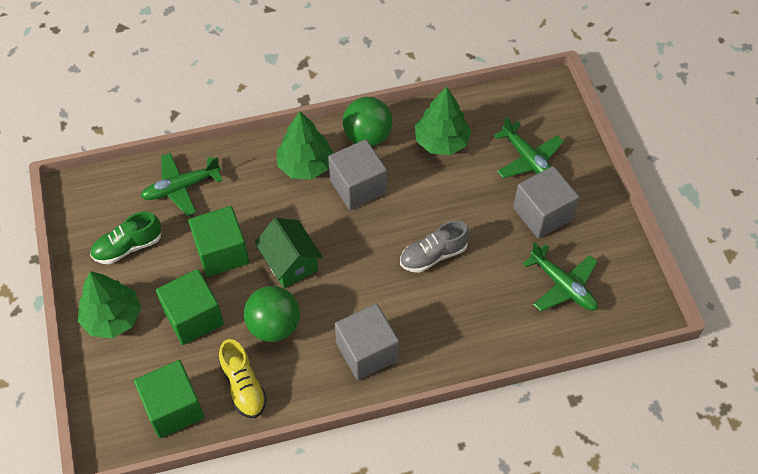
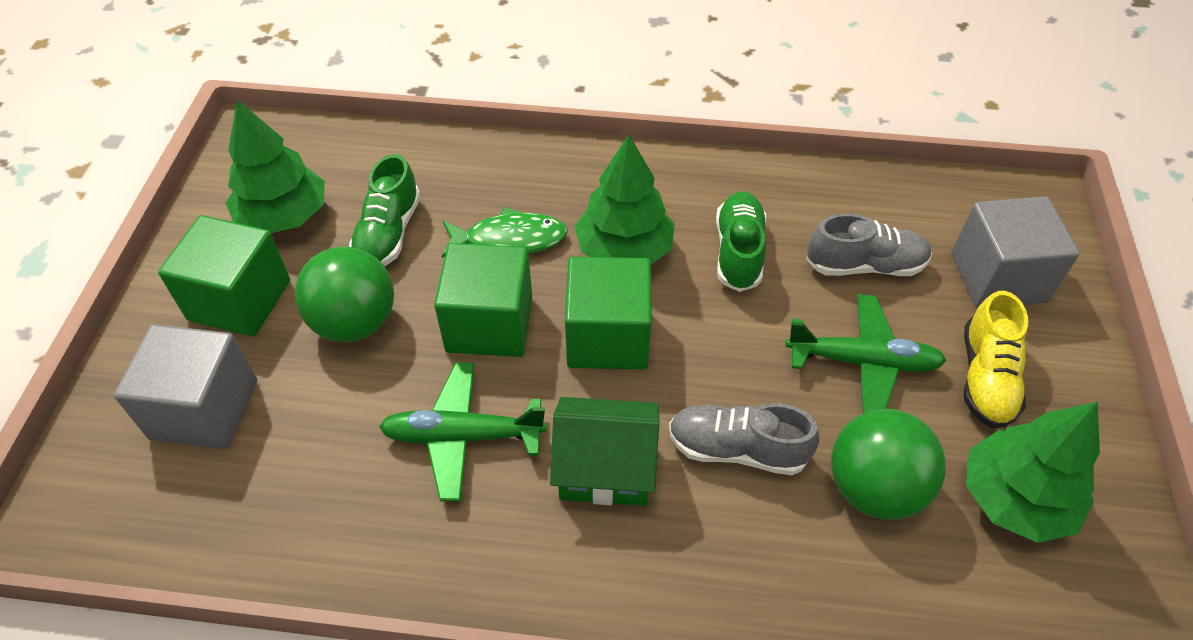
green fish: none = 0 -> [442,207,568,258] = 1
green plane: [141,153,223,216] [494,116,564,178] [523,242,598,311] = 3 -> [379,362,547,501] [785,294,947,413] = 2
green shoe: [90,212,162,264] = 1 -> [349,154,421,266] [716,191,766,292] = 2
grey cube: [328,139,387,210] [335,304,399,380] [513,166,579,238] = 3 -> [114,324,257,449] [951,196,1080,308] = 2
grey shoe: [400,220,469,273] = 1 -> [669,403,820,475] [806,214,932,276] = 2

